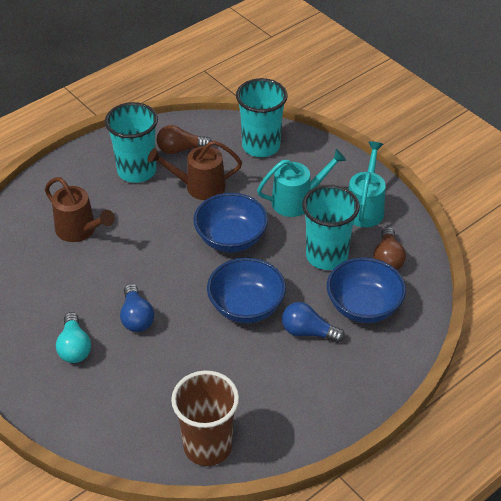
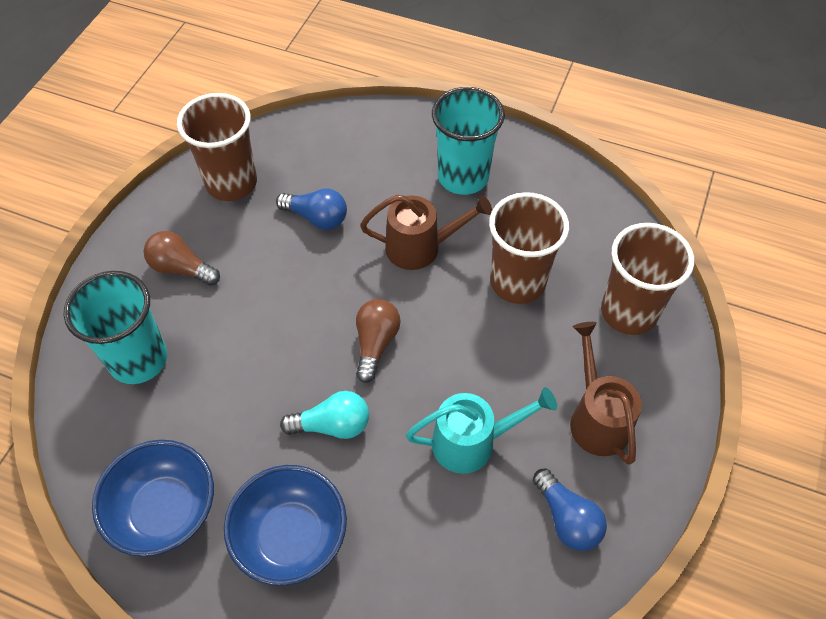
blue bowl: [194,193,268,252] [207,257,286,323] [327,257,406,323] = 3 -> [92,440,214,557] [224,465,347,586] = 2
brown cup: [171,370,239,466] = 1 -> [177,93,257,201] [489,192,569,304] [601,223,694,335] = 3
turquoise cup: [105,102,158,183] [236,78,288,157] [302,185,360,270] = 3 -> [64,271,167,384] [432,87,505,195] = 2
turquoise watering can: [257,149,346,217] [348,141,386,227] = 2 -> [406,387,557,474] = 1

